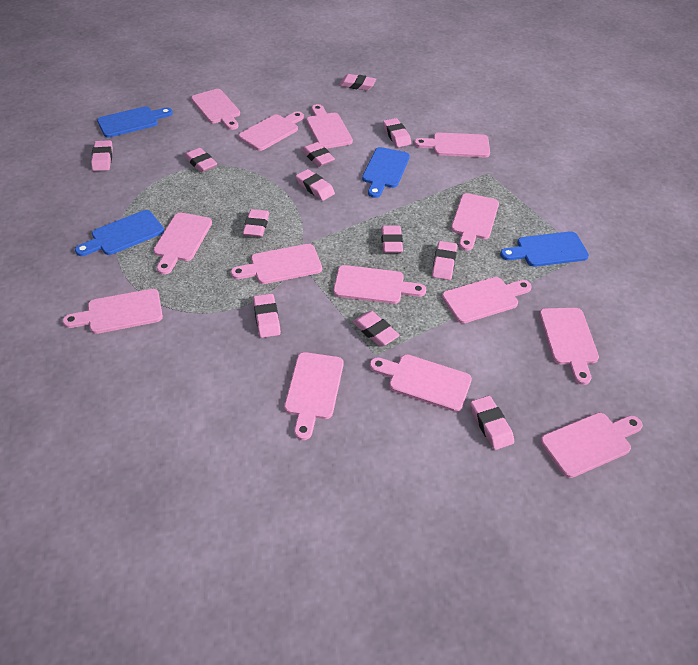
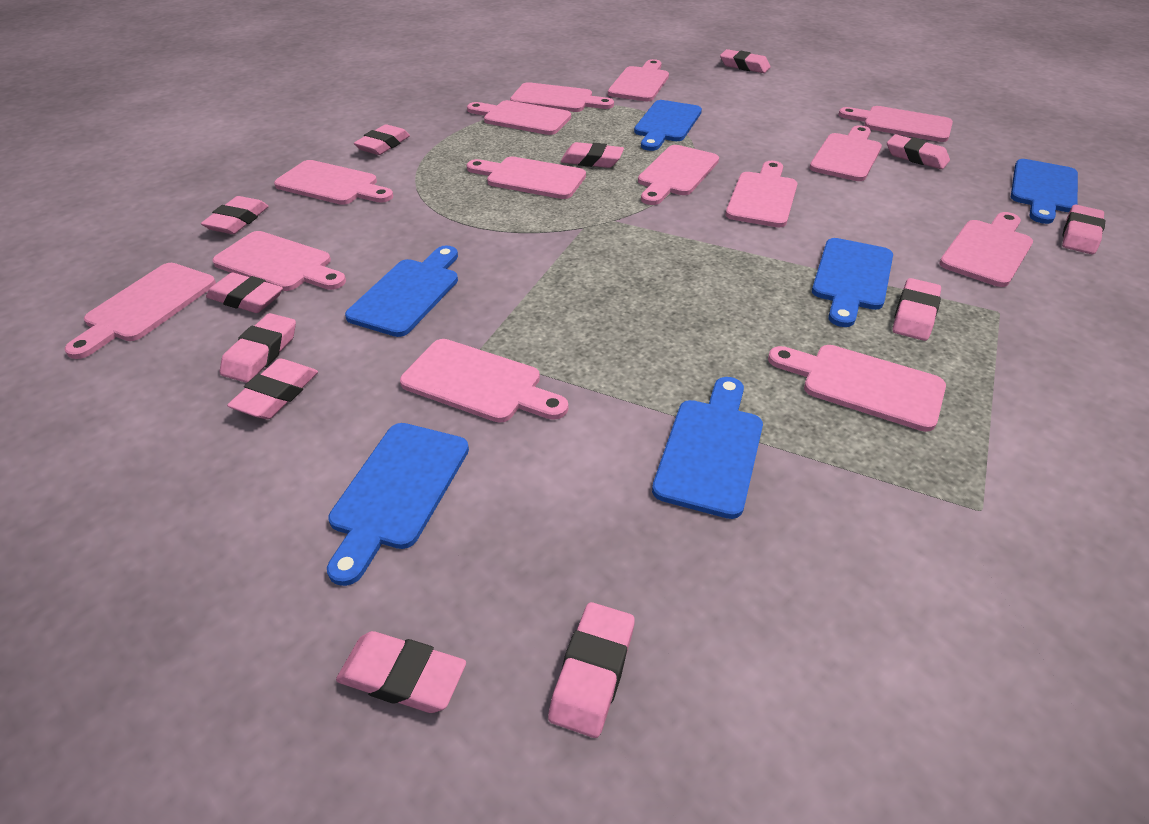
blue cutting board: [75,210,164,256] [97,106,173,138] [362,147,410,198] [500,231,589,267] = 4 -> [327,423,469,586] [345,245,458,337] [634,100,702,151] [652,377,763,519] [812,238,893,327] [1011,159,1078,224] = 6

